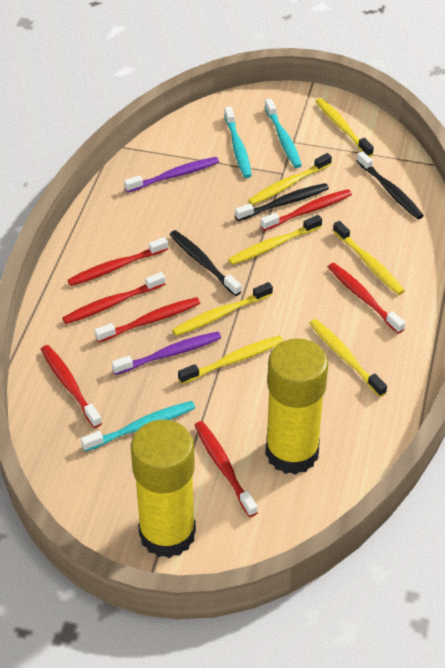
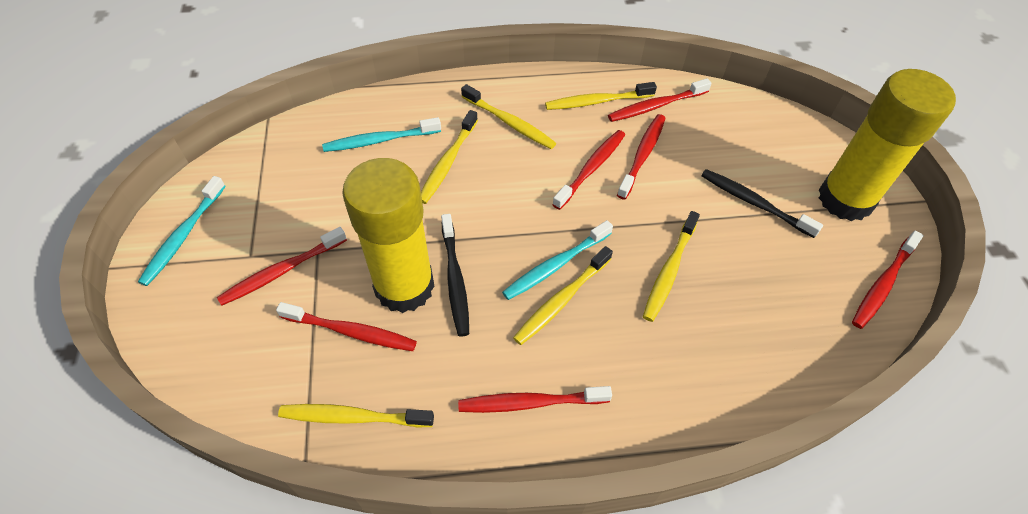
black toothbrush: [170,230,242,296] [235,183,329,221] [357,151,424,219] = 3 -> [441,214,469,336] [701,169,823,238] = 2
purple toothbrush: [111,332,221,375] [124,157,219,193] = 2 -> none = 0
yellow toothbrush: [172,282,273,336] [178,335,283,384] [228,215,322,265] [248,153,332,205] [309,319,387,397] [316,98,374,157] [333,221,405,295] = 7 -> [278,404,434,427] [421,110,478,204] [461,84,556,149] [513,246,613,345] [545,82,657,110] [643,211,700,322] = 6

